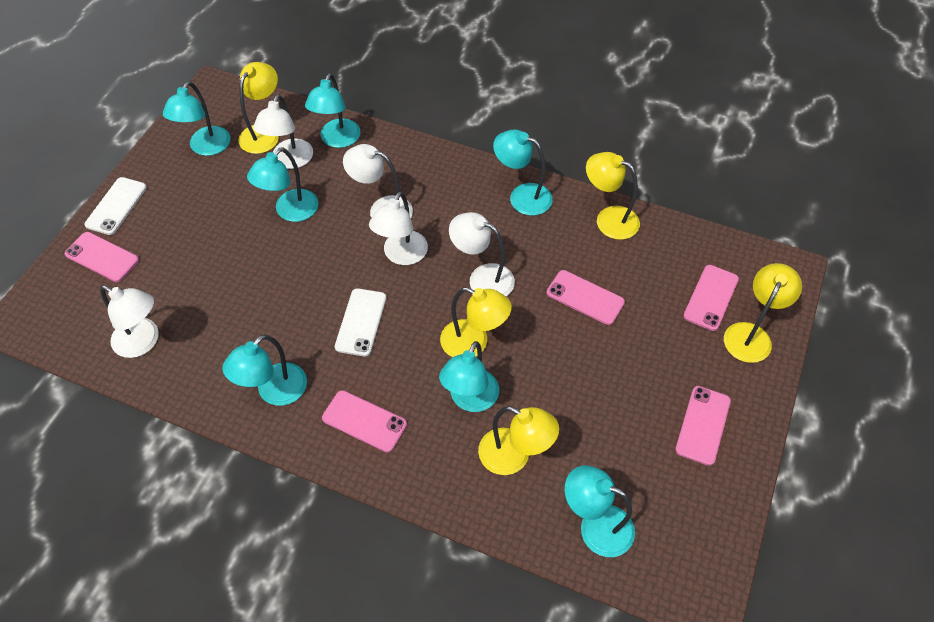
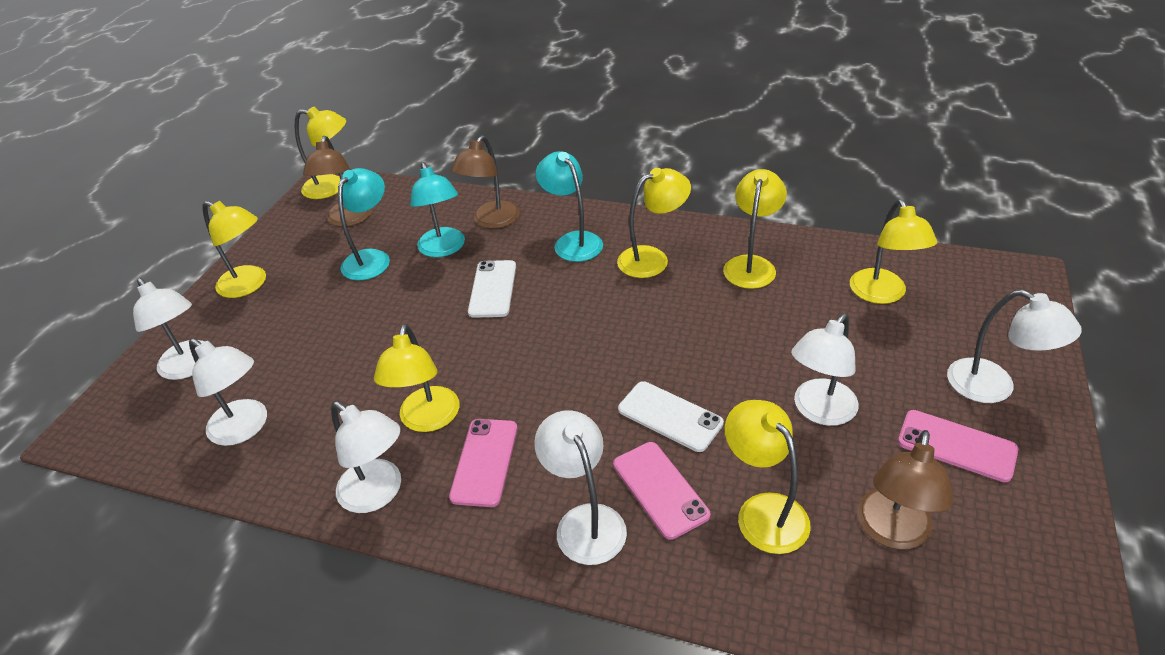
brown lamp: none = 0 -> [303,136,372,227] [451,135,520,229] [857,430,953,549] = 3
pink phone: [65,232,139,282] [322,390,407,453] [547,270,625,325] [675,386,731,466] [683,265,739,331] = 5 -> [449,419,517,507] [613,442,710,540] [898,410,1019,482] = 3
turquoise lamp: [163,81,230,156] [222,335,307,406] [247,147,319,222] [305,73,361,148] [439,341,499,412] [493,130,552,216] [565,465,635,557] = 7 -> [338,168,390,281] [410,162,465,257] [536,151,603,262] = 3
white lamp: [100,285,159,358] [253,94,313,169] [343,144,413,218] [369,191,428,265] [449,212,515,296] = 5 -> [133,278,205,380] [189,339,267,446] [331,401,401,513] [534,410,627,565] [791,313,859,426] [947,290,1082,403] = 6
yellow lamp: [238,62,279,154] [440,287,512,357] [478,406,559,475] [586,152,640,240] [724,263,802,363] = 5 -> [202,201,266,298] [295,107,346,199] [374,324,459,432] [617,168,691,278] [723,169,787,289] [725,400,811,554] [850,199,937,304] = 7

